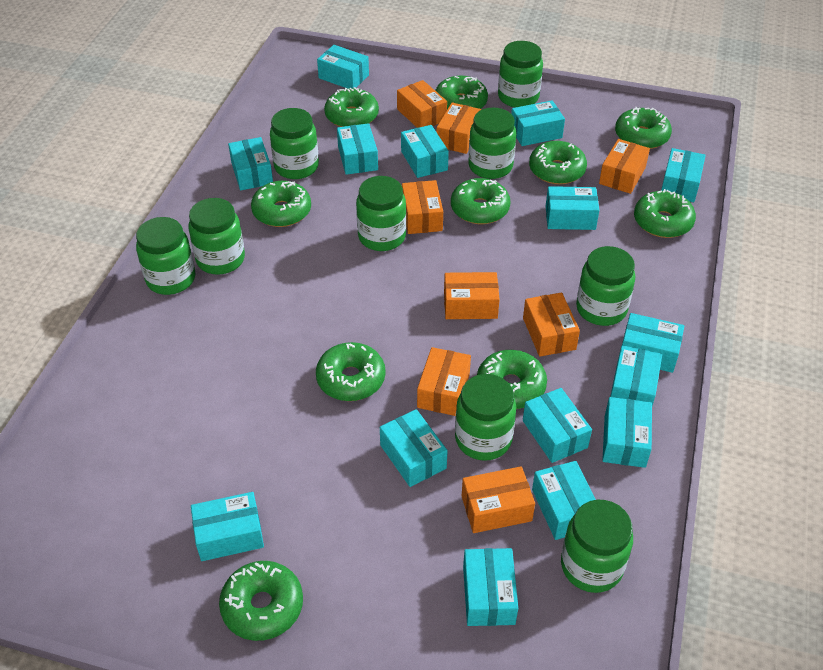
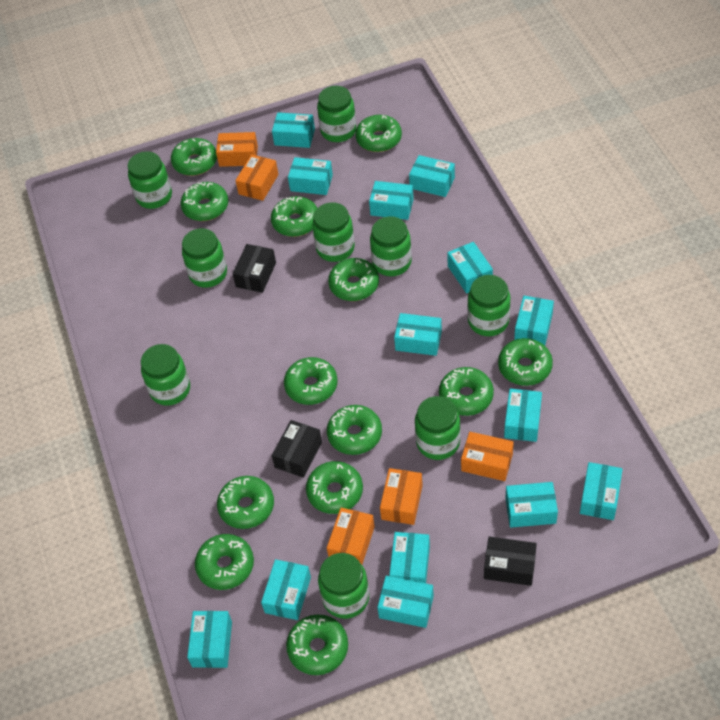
black box: none = 0 -> [233,244,276,293] [272,420,322,478] [484,537,537,586] = 3
green donut: [219,561,303,641] [251,181,311,227] [316,342,385,401] [324,87,379,127] [435,76,488,109] [451,178,511,224] [477,350,547,409] [529,141,587,185] [615,107,672,149] [634,189,696,238] = 10 -> [171,138,217,176] [181,182,228,221] [195,534,254,590] [217,476,274,529] [271,196,317,237] [284,357,338,405] [286,615,348,675] [306,461,363,514] [327,405,382,455] [328,258,379,301] [355,115,402,152] [439,367,494,416] [498,338,553,386] = 13
orange box: [397,80,447,128] [402,180,443,234] [417,347,471,416] [436,102,482,154] [444,272,500,319] [462,466,535,533] [523,293,580,357] [599,139,650,194] = 8 -> [216,132,258,167] [235,154,278,201] [327,508,375,565] [380,468,423,525] [461,432,514,481] = 5
turquoise box: [191,492,264,561] [228,137,273,190] [317,45,369,89] [337,123,378,175] [380,409,448,487] [401,125,449,178] [463,548,518,626] [511,100,565,146] [523,388,592,463] [532,461,596,540] [546,186,599,230] [602,397,652,468] [610,345,662,406] [622,313,684,373] [661,148,706,202] = 15 -> [187,611,232,668] [261,559,311,620] [272,112,315,148] [288,157,333,195] [369,181,414,220] [377,576,434,628] [389,532,430,583] [394,313,442,356] [409,155,455,197] [447,242,493,294] [504,389,542,442] [506,482,558,528] [514,296,554,345] [580,462,623,520] = 14

